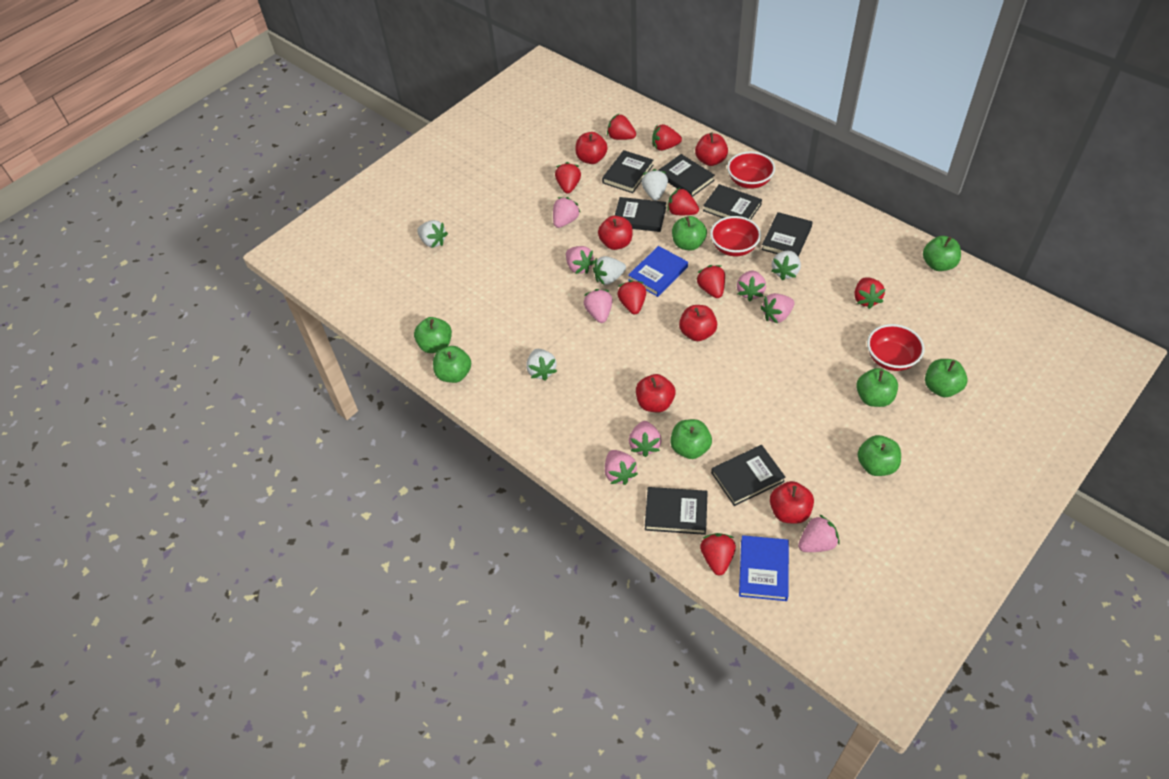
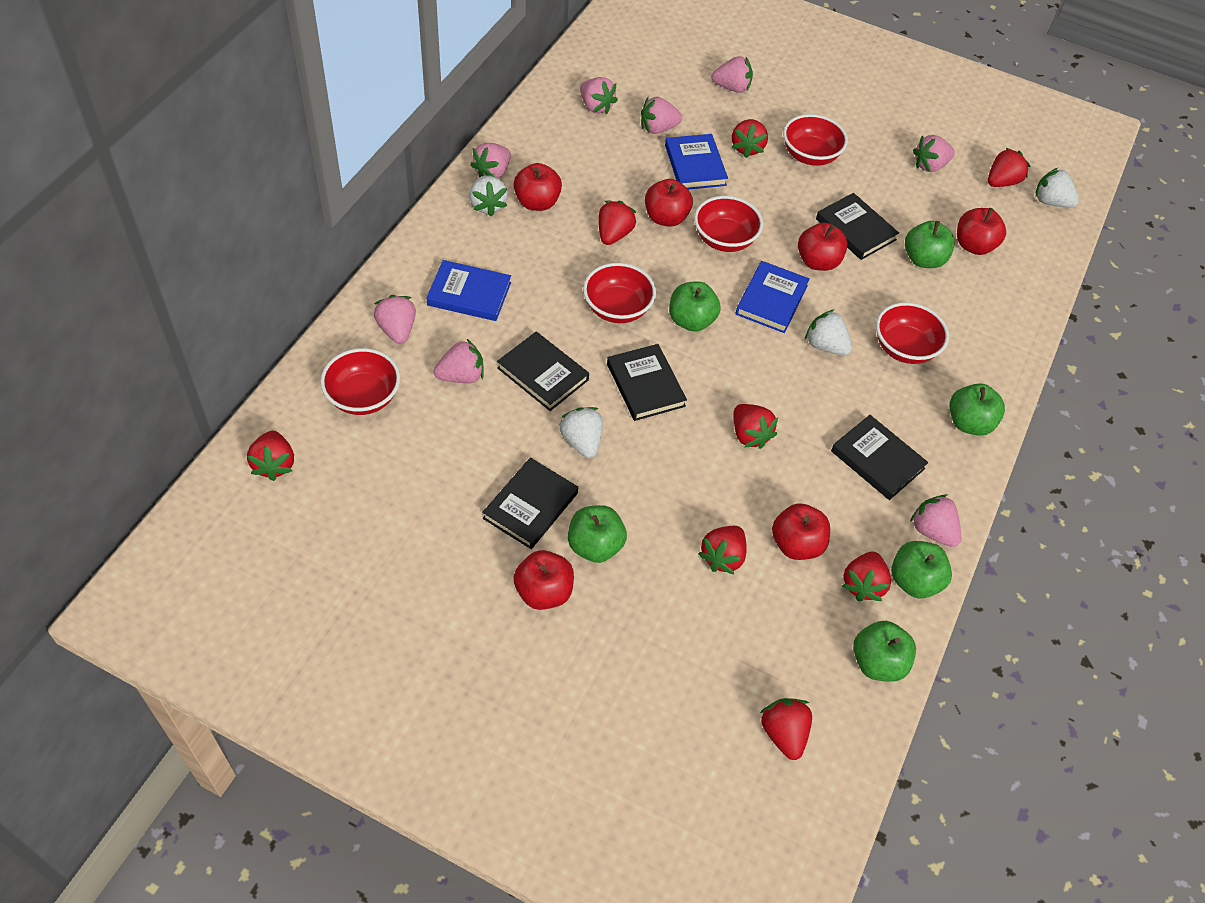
black book: [602,150,653,193] [615,197,666,232] [645,487,708,535] [658,154,715,197] [703,184,762,220] [711,445,786,506] [761,212,813,257] = 7 -> [482,458,578,549] [497,332,589,411] [607,344,687,421] [816,193,899,260] [831,415,929,500] = 5
blue book: [628,246,688,297] [739,535,789,601] = 2 -> [427,260,511,321] [665,134,728,190] [735,261,810,333] = 3
green apple: [414,317,452,353] [433,346,471,383] [670,419,712,459] [672,216,707,250] [856,368,898,407] [857,435,901,476] [923,236,961,271] [925,359,968,397] = 8 -> [568,505,627,563] [669,281,721,332] [853,621,916,682] [891,541,952,599] [905,221,955,268] [949,383,1005,436] = 6
red bowl: [710,216,761,256] [727,151,775,189] [867,324,925,371] = 3 -> [320,348,400,415] [583,263,656,323] [694,196,763,252] [783,114,848,166] [876,302,949,364] = 5
white strawberry: [417,220,448,248] [527,349,557,381] [593,256,626,285] [641,169,668,201] [771,251,801,280] = 5 -> [469,175,508,216] [559,407,603,458] [805,309,852,356] [1036,168,1079,207] = 4

